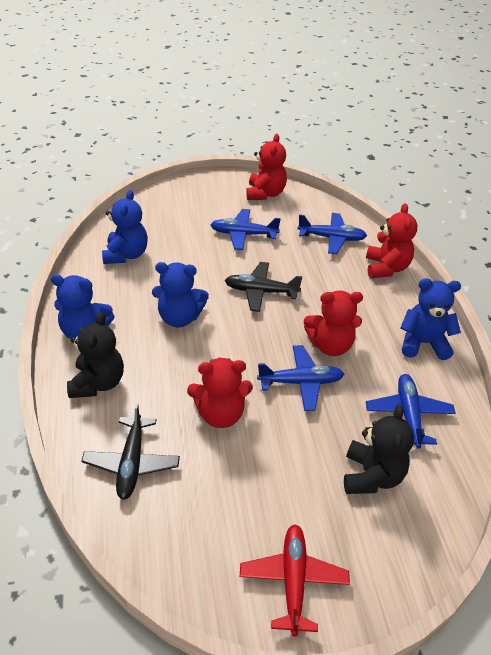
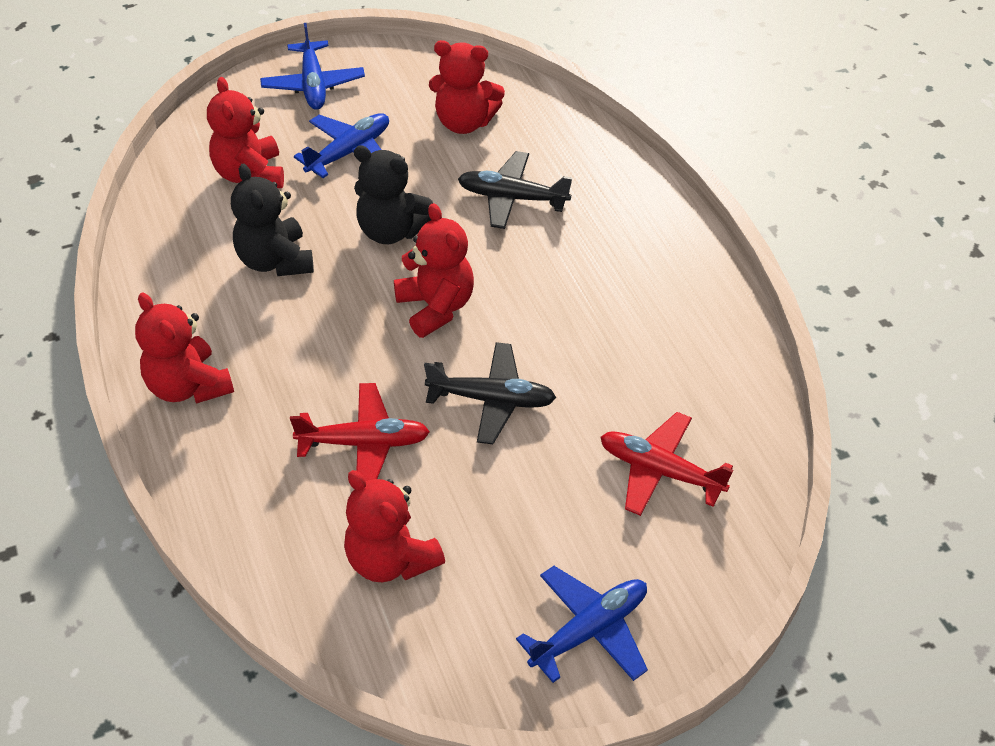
blue plane: [210,209,281,250] [257,345,344,411] [297,213,367,254] [366,374,456,448] = 4 -> [260,23,365,110] [294,113,389,178] [516,566,648,683] = 3
blue teddy bear: [51,274,115,339] [102,190,148,264] [152,262,209,327] [401,278,461,360] = 4 -> none = 0
red plane: [240,524,350,637] = 1 -> [290,383,430,481] [600,412,733,516] = 2
red teddy bear: [187,358,253,428] [246,134,287,200] [304,290,363,356] [366,203,417,278] = 4 -> [135,292,234,404] [207,77,284,188] [344,470,445,582] [394,203,474,338] [429,40,505,134] = 5

